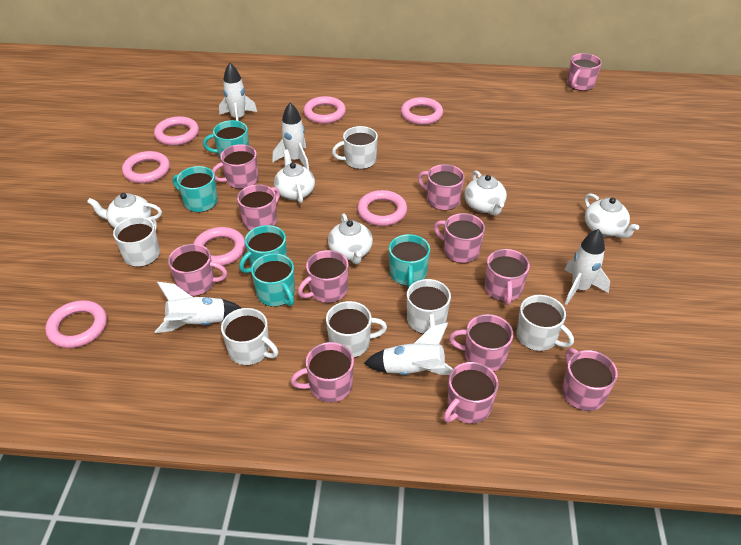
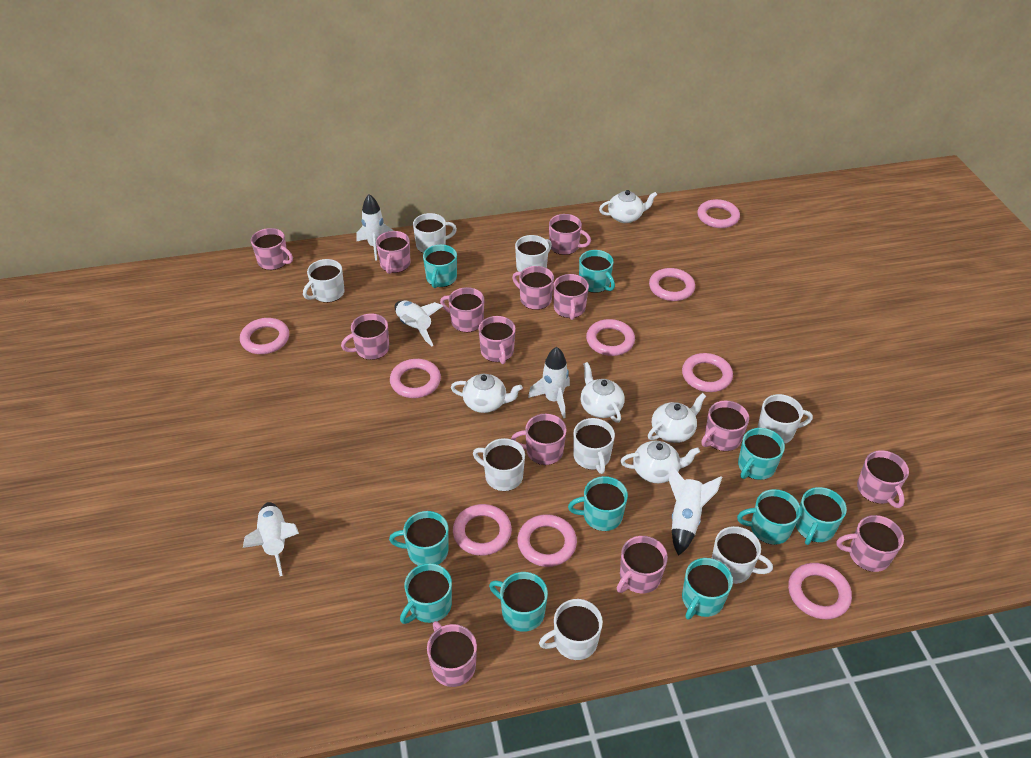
pink mug: [168,244,227,296] [212,144,258,189] [237,184,280,231] [291,342,354,403] [298,250,349,303] [418,164,465,211] [434,213,485,263] [444,362,499,424] [449,314,513,372] [485,249,530,305] [562,348,618,411] [567,53,602,91] = 12 -> [251,228,293,270] [341,313,389,360] [376,231,411,274] [427,621,477,687] [440,287,484,332] [478,316,516,364] [511,414,567,465] [512,266,554,310] [549,214,591,255] [553,274,589,320] [617,536,668,594] [701,400,749,451] [836,515,904,572] [857,450,909,508] = 14
pink ring: [45,300,107,348] [122,151,170,183] [154,116,199,146] [193,227,246,266] [303,96,346,124] [357,190,407,226] [401,97,443,125] = 7 -> [240,318,289,354] [390,359,441,398] [453,504,512,556] [517,514,577,567] [586,319,635,356] [649,268,695,301] [682,353,733,392] [697,199,740,228] [788,563,852,619] = 9
turquoise mug: [173,166,218,212] [203,120,249,159] [239,225,287,273] [251,253,295,307] [389,234,430,288] = 5 -> [389,511,449,566] [400,563,452,624] [423,244,457,288] [489,572,548,632] [568,476,628,531] [579,250,615,293] [682,558,733,620] [737,489,801,545] [738,428,785,480] [796,487,847,545] = 10
white mug: [113,217,160,267] [221,308,278,366] [326,301,387,358] [332,126,378,169] [407,279,451,334] [517,295,574,351] = 6 -> [303,259,345,303] [413,213,457,253] [473,438,525,491] [515,235,552,272] [539,599,603,660] [573,418,615,474] [712,526,773,584] [758,394,813,444] = 8

